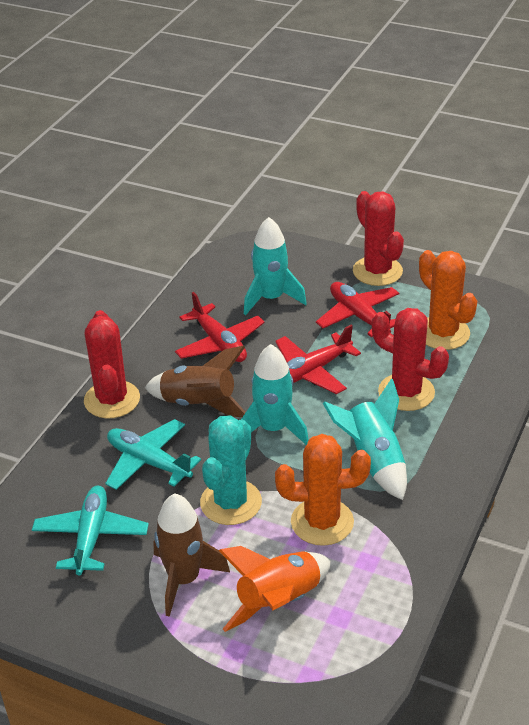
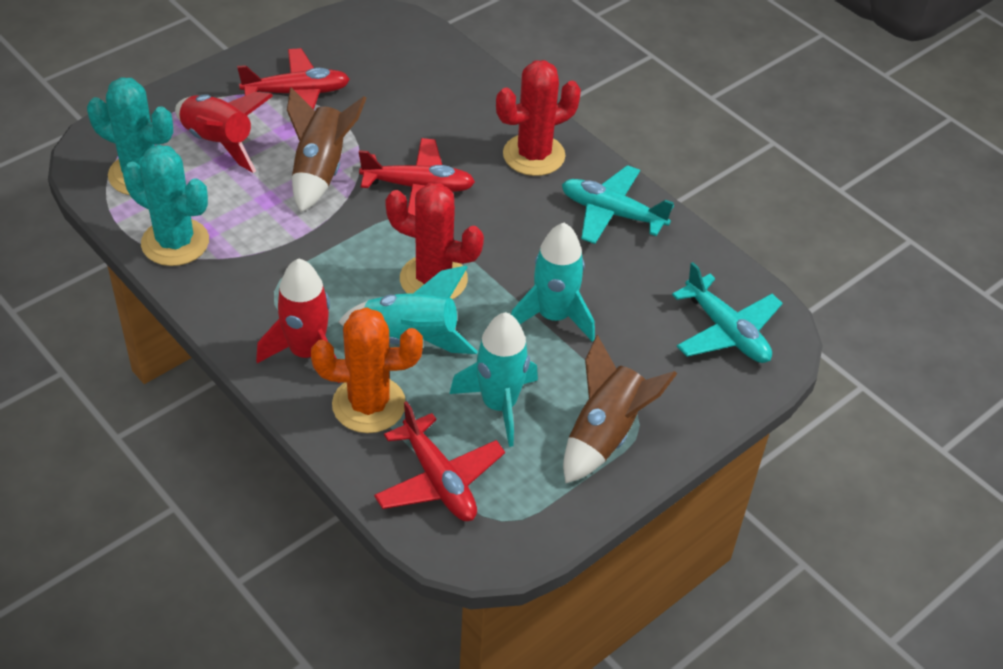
orange cactus: [275,434,371,546] [419,250,477,350] = 2 -> [311,307,423,433] = 1
orange rocket: [218,546,331,632] = 1 -> none = 0
red cactus: [84,310,140,419] [353,191,404,286] [372,308,449,411] = 3 -> [385,183,484,300] [496,60,581,176] = 2
red rocket: none = 0 -> [175,92,273,173] [256,258,340,383] = 2
turquoise cactus: [200,415,262,525] = 1 -> [87,77,173,195] [123,145,209,266] = 2

